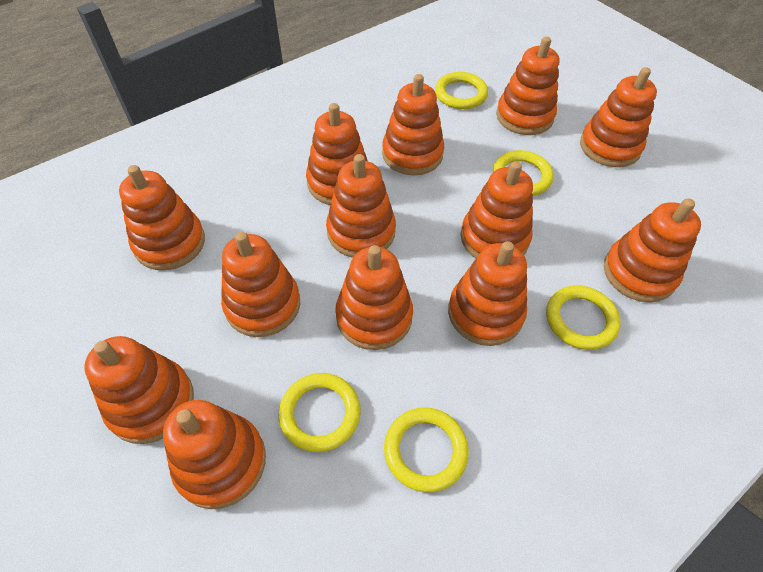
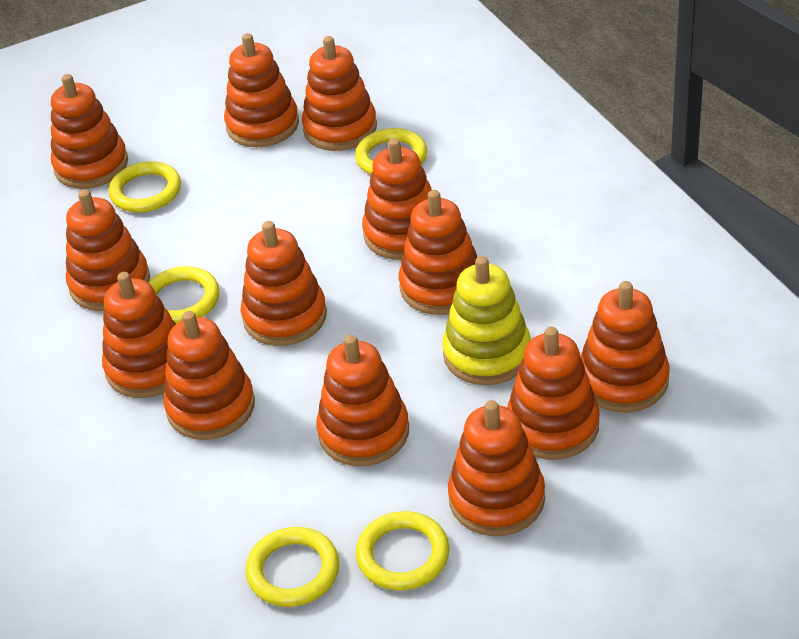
yellow stacking toy: none = 0 -> [442,256,531,385] = 1

